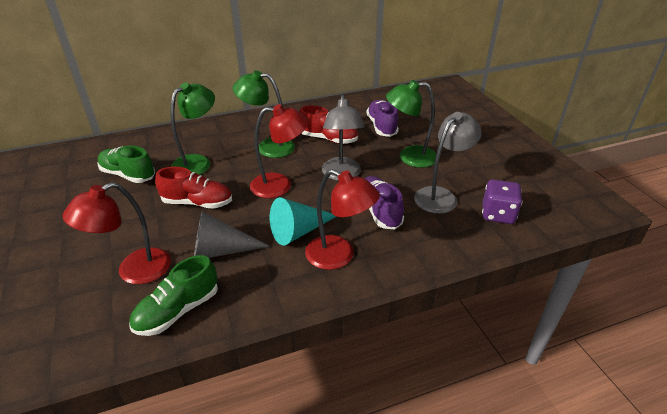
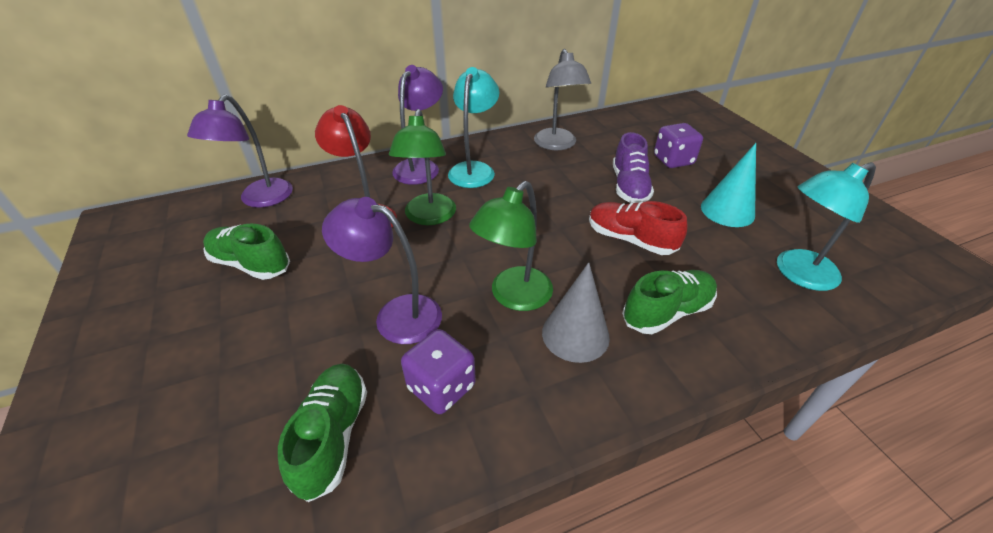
green lamp: [171,82,215,175] [233,70,295,158] [386,80,436,168] = 3 -> [389,109,456,225] [469,181,553,311] = 2
green shoe: [97,145,155,183] [129,255,218,336] = 2 -> [203,224,290,280] [278,364,367,502] [622,270,717,334] = 3
grey lamp: [322,94,365,181] [414,112,482,214] = 2 -> [534,49,591,150] = 1
purple dice: [482,179,523,224] = 1 -> [401,329,476,414] [654,123,703,168] = 2
purple lamp: none = 0 -> [187,94,293,208] [322,197,442,344] [392,65,443,185] = 3
purple shoe: [365,176,404,229] [367,100,399,137] = 2 -> [613,132,654,203] = 1
red lamp: [62,182,171,284] [250,104,309,198] [305,169,380,270] = 3 -> [315,105,397,227] = 1
red shoe: [155,167,232,209] [299,105,358,144] = 2 -> [589,201,687,255] = 1
turquoise lamp: none = 0 -> [448,67,499,188] [777,162,876,291] = 2

